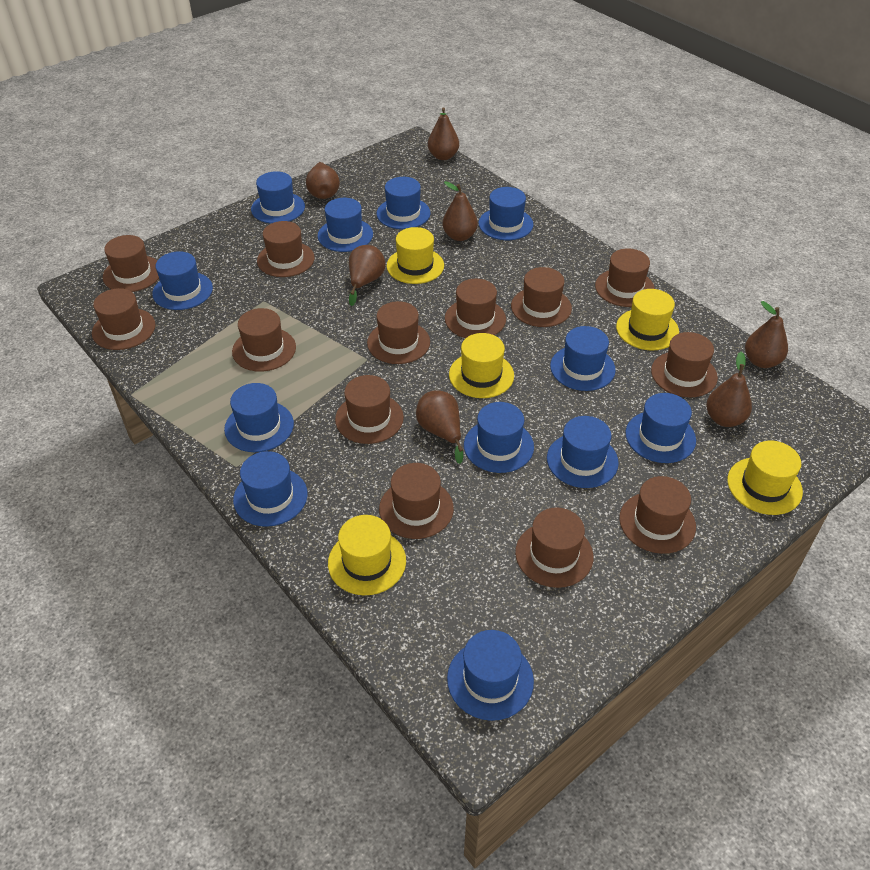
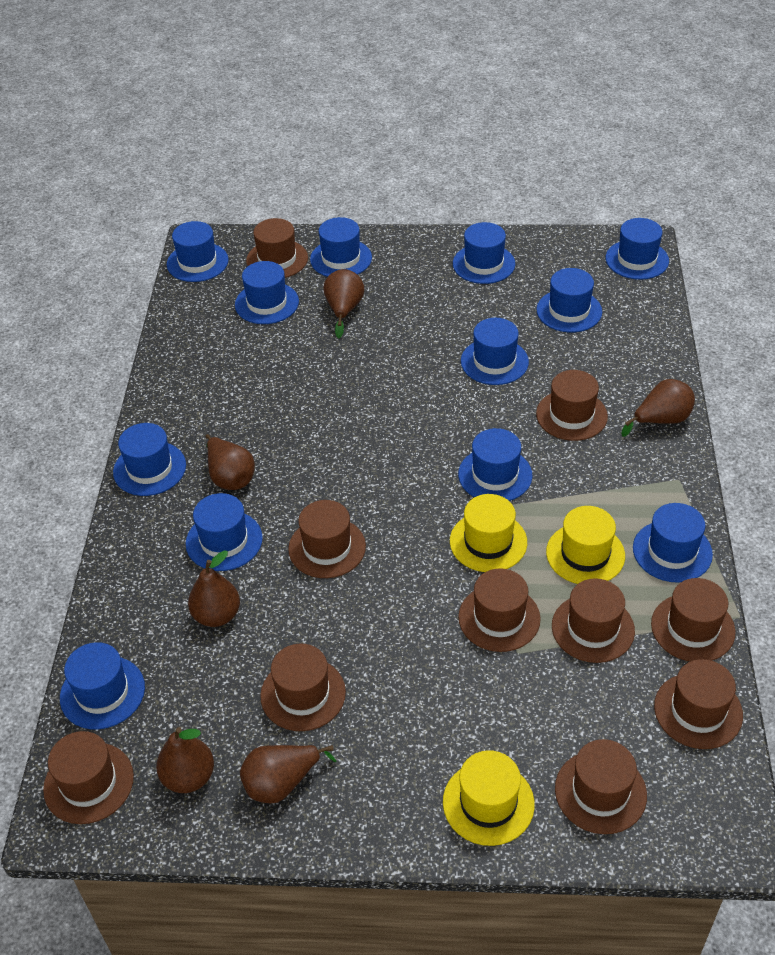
brown hat: [92,288,156,350] [103,235,159,292] [232,308,296,372] [257,221,315,277] [335,375,404,444] [367,301,430,364] [379,463,454,539] [445,279,506,338] [511,267,572,327] [515,508,593,588] [595,248,655,307] [619,476,696,554] [651,332,718,397] = 13 -> [43,731,134,824] [246,218,308,278] [260,644,346,731] [288,500,366,578] [458,568,541,652] [536,370,608,441] [552,578,635,663] [555,739,647,834] [651,578,735,662] [654,659,743,749] = 10
brown pear: [306,162,340,199] [349,245,385,306] [416,390,463,464] [428,107,459,160] [442,181,478,241] [706,352,752,427] [745,301,788,368] = 7 -> [156,727,214,793] [188,550,240,627] [205,434,255,490] [240,745,336,803] [323,269,364,338] [621,379,695,437] = 6
yellow hat: [328,515,406,595] [387,227,444,284] [449,333,514,398] [616,289,679,351] [727,441,803,515] = 5 -> [443,750,535,846] [450,494,527,572] [546,506,625,584] = 3

